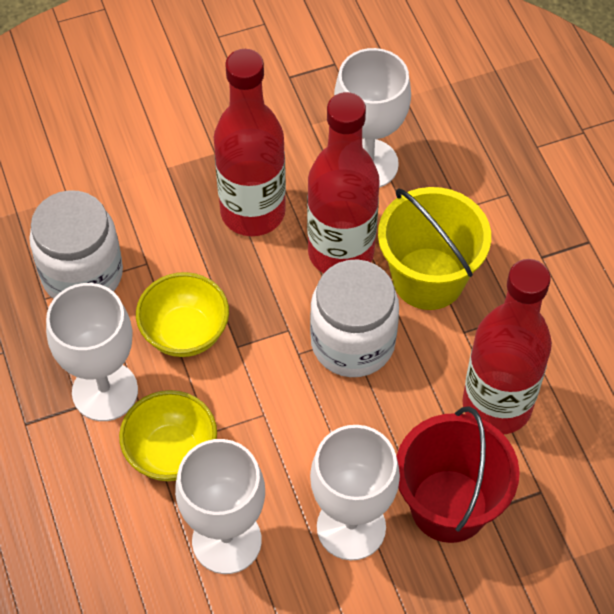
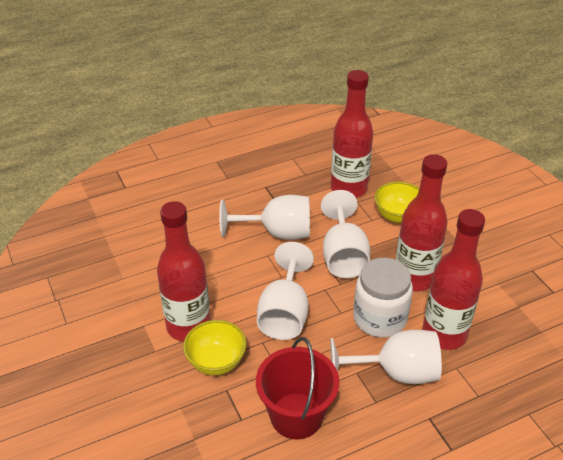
red bottle: [214,49,286,236] [307,92,380,273] [462,259,552,434] = 3 -> [157,201,210,342] [331,70,373,198] [396,154,448,291] [422,209,485,350] = 4
white jar: [29,190,123,299] [310,259,399,377] = 2 -> [353,258,413,338] = 1
yellow bucket: [378,187,491,310] = 1 -> none = 0

